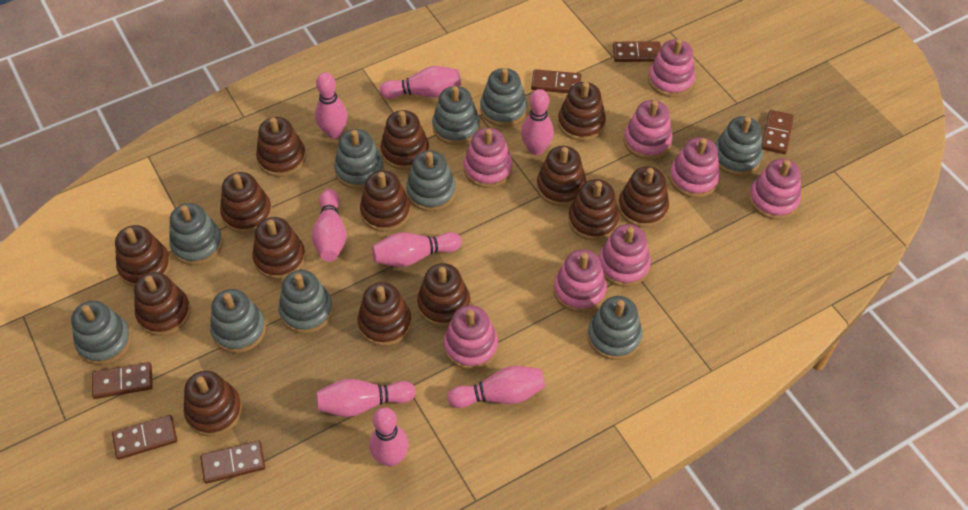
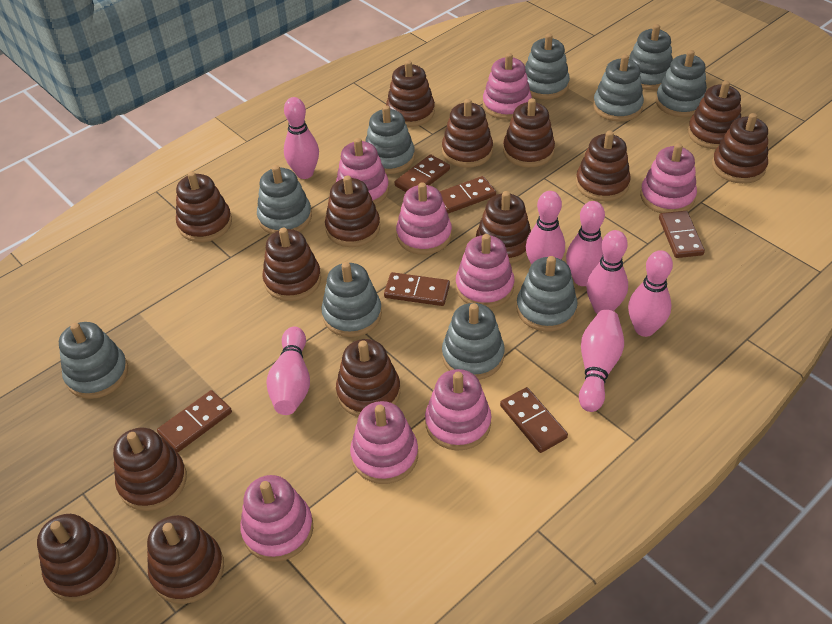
pink bowling pin: [312,189,347,262] [315,72,348,139] [316,379,416,417] [369,407,409,466] [372,232,462,267] [380,66,461,99] [447,366,545,408] [521,89,554,155] = 8 -> [266,327,310,415] [284,97,319,179] [526,191,565,265] [566,201,605,286] [579,310,624,412] [586,230,628,314] [628,250,673,337] = 7

